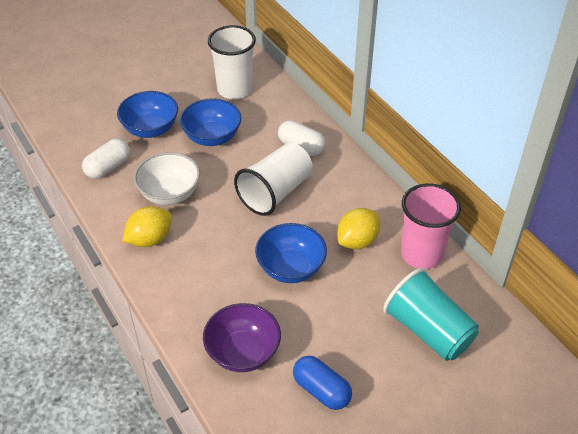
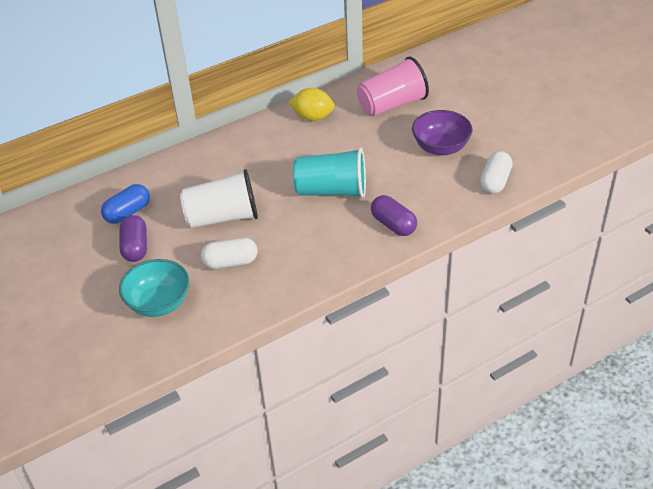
blue bowl: [117,91,178,138] [180,98,241,146] [255,223,327,283] = 3 -> none = 0
purple capsule: none = 0 -> [120,215,147,262] [371,195,417,236] = 2
turquoise bowl: none = 0 -> [119,259,189,317] = 1
white bowl: [134,152,200,205] = 1 -> none = 0
white cup: [208,25,256,99] [234,143,313,216] = 2 -> [180,169,258,228] = 1
yellow lemon: [122,206,172,247] [337,208,380,249] = 2 -> [289,88,335,121] = 1

